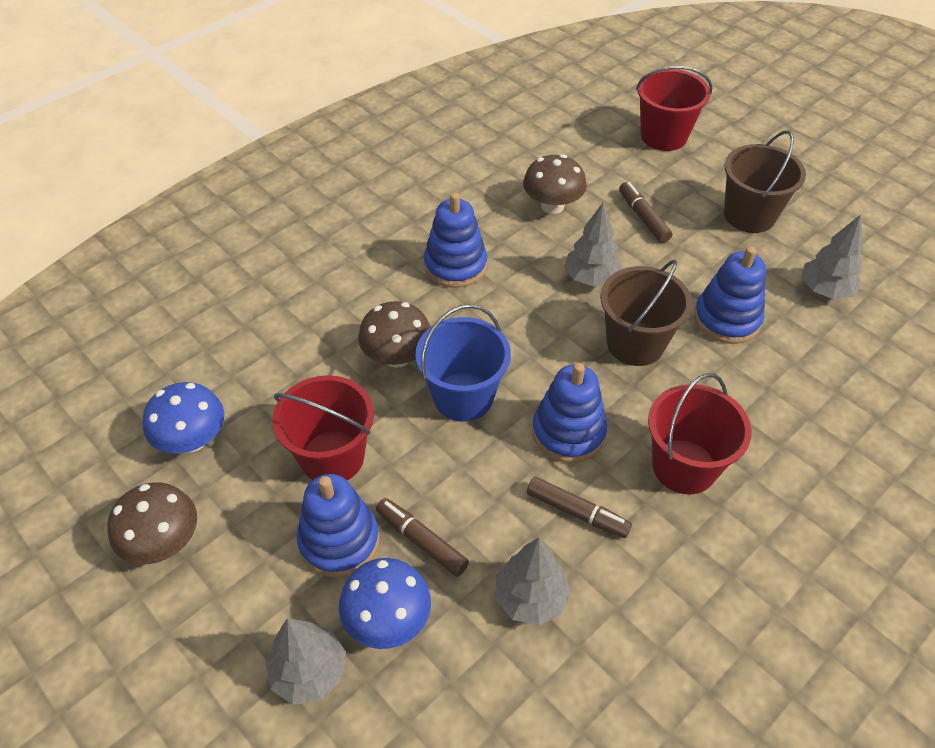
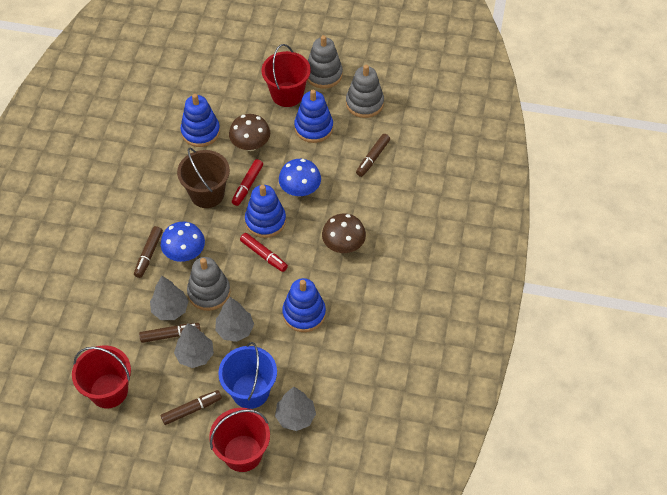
brown bucket: [600,259,692,366] [724,131,806,233] = 2 -> [177,148,230,208] = 1
brown marker: [376,498,469,577] [527,477,632,538] [619,182,672,243] = 3 -> [134,226,163,278] [139,323,201,343] [161,390,222,425] [356,134,390,177] = 4
brown mushroom: [108,482,197,564] [358,301,430,368] [523,154,587,214] = 3 -> [229,114,270,151] [322,214,366,253] = 2
grey stacking toy: none = 0 -> [187,257,230,311] [307,35,343,89] [346,65,384,118] = 3
red marker: none = 0 -> [232,159,263,206] [240,233,288,272] = 2

